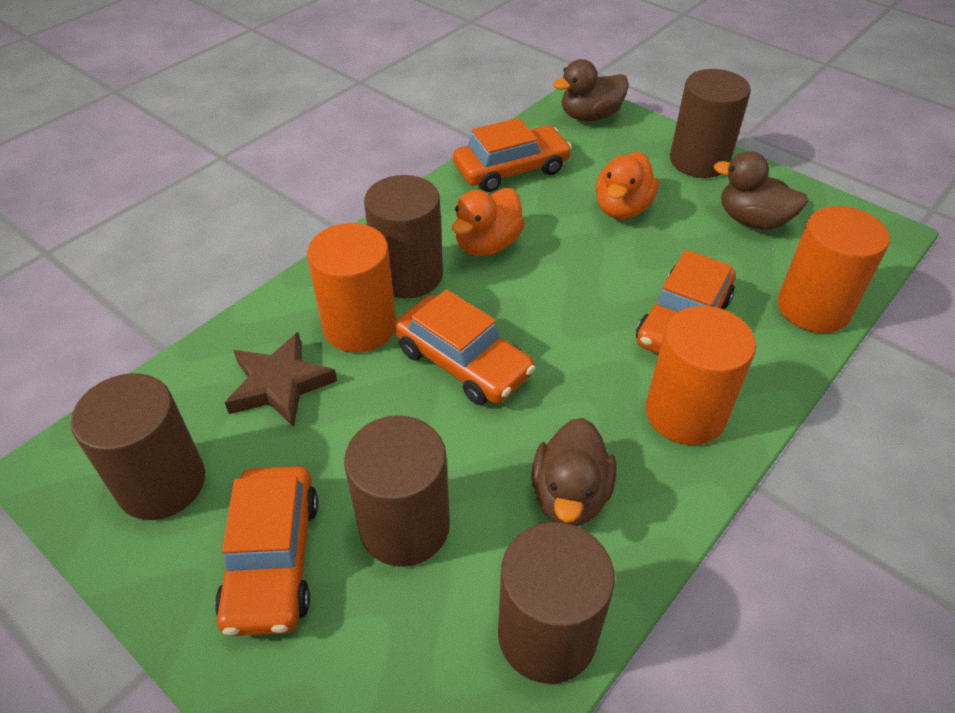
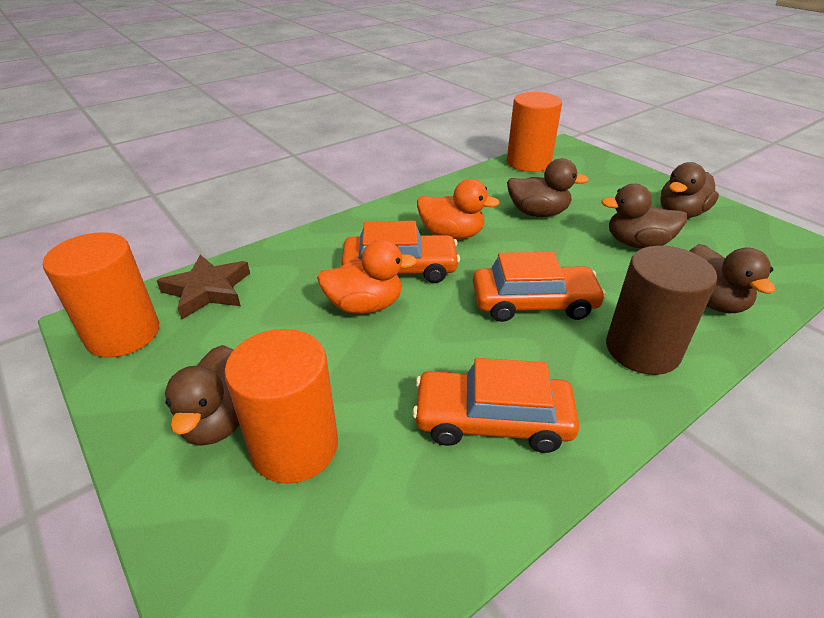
brown cylinder: [71,373,205,520] [344,415,450,567] [364,175,443,298] [498,522,615,684] [670,69,751,178] = 5 -> [606,246,717,375] = 1
brown duck: [531,418,617,527] [553,59,629,121] [714,151,808,230] = 3 -> [165,345,240,446] [507,158,589,217] [601,184,687,249] [660,162,719,218] [690,244,775,313] = 5
orange car: [215,466,318,636] [394,289,535,405] [453,118,572,192] [636,250,735,354] = 4 -> [342,221,460,283] [412,358,579,453] [473,252,606,322] = 3

